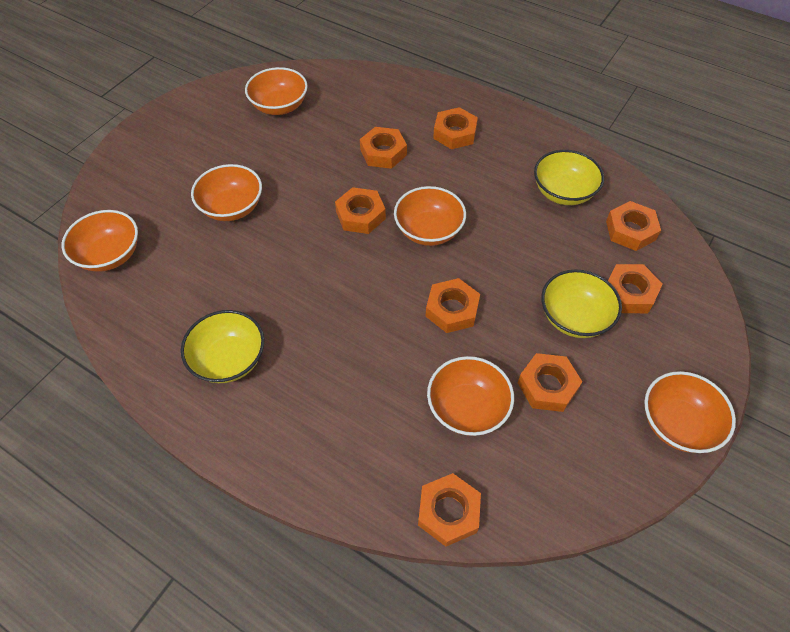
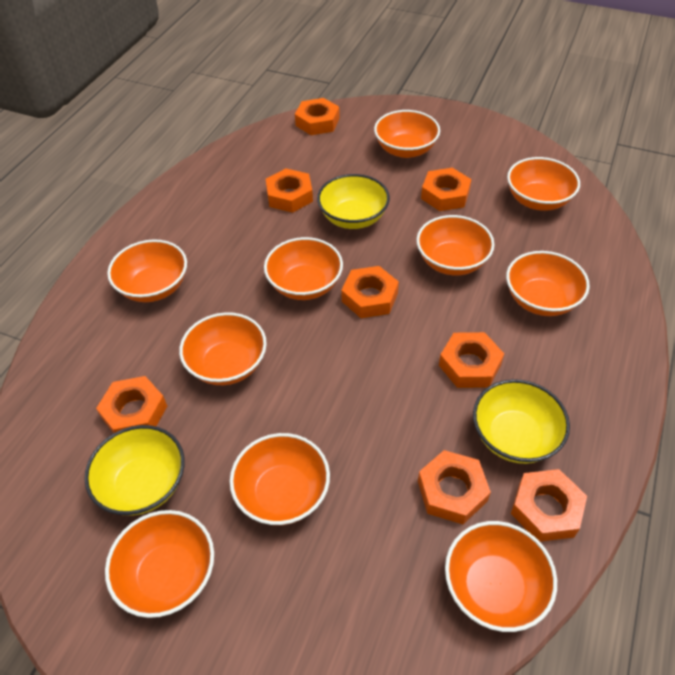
orange bowl: [62,210,138,272] [191,164,262,221] [245,67,308,115] [394,186,466,246] [427,356,514,436] [644,371,736,453] = 6 -> [105,510,214,618] [107,239,187,302] [179,312,267,385] [230,433,330,525] [264,237,343,300] [374,110,440,158] [416,215,495,275] [445,521,557,632] [506,251,590,316] [507,157,580,211] = 10

